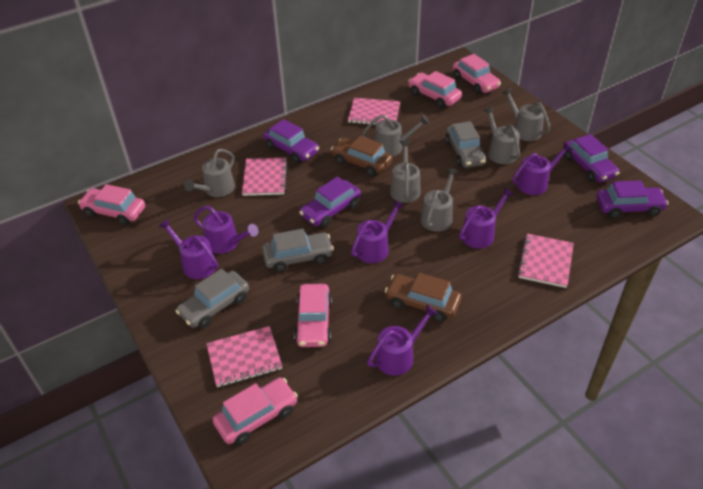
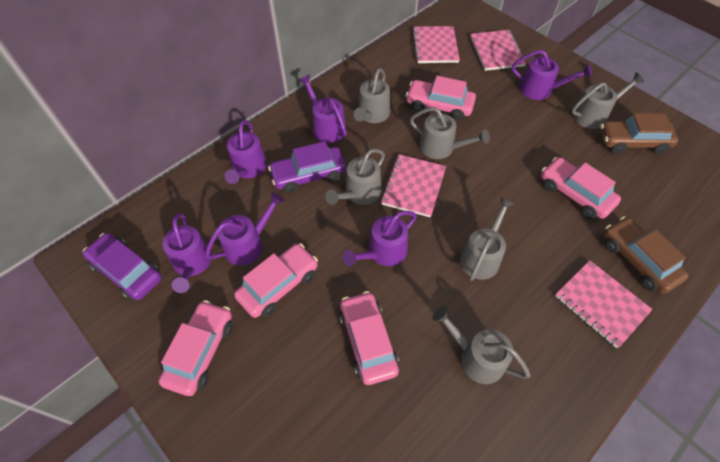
grey car: [175,269,249,329] [262,229,334,272] [445,121,486,168] = 3 -> none = 0
purple car: [263,119,319,163] [299,177,361,227] [564,134,620,182] [596,180,668,218] = 4 -> [83,233,162,300] [268,141,346,193] = 2

